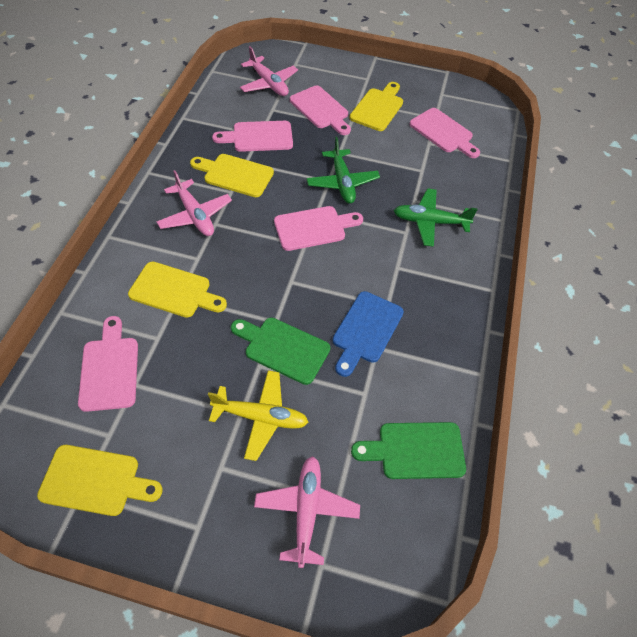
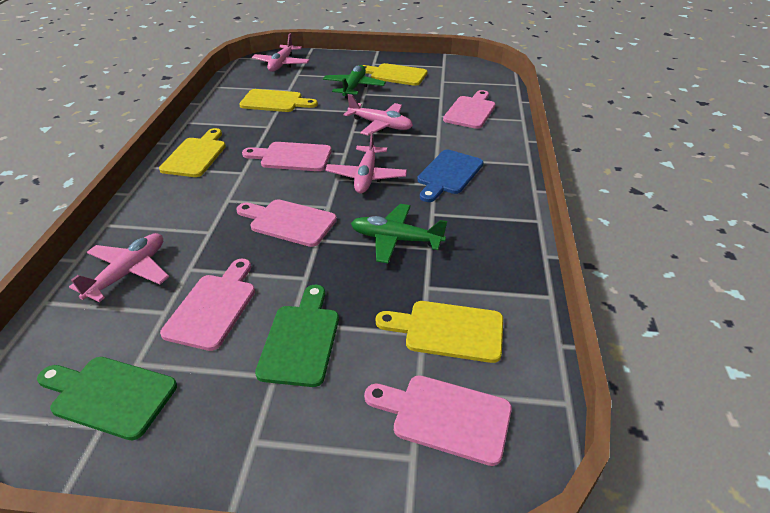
pink plane: [156,170,232,236] [240,46,298,96] [254,456,360,568] = 3 -> [69,233,169,302] [252,33,310,72] [325,131,407,194] [344,94,413,136] = 4
yellow plane: [208,370,308,461] = 1 -> none = 0

